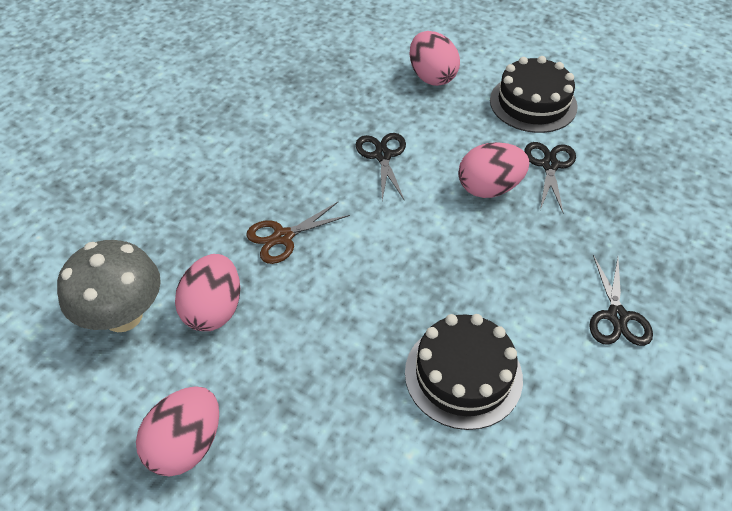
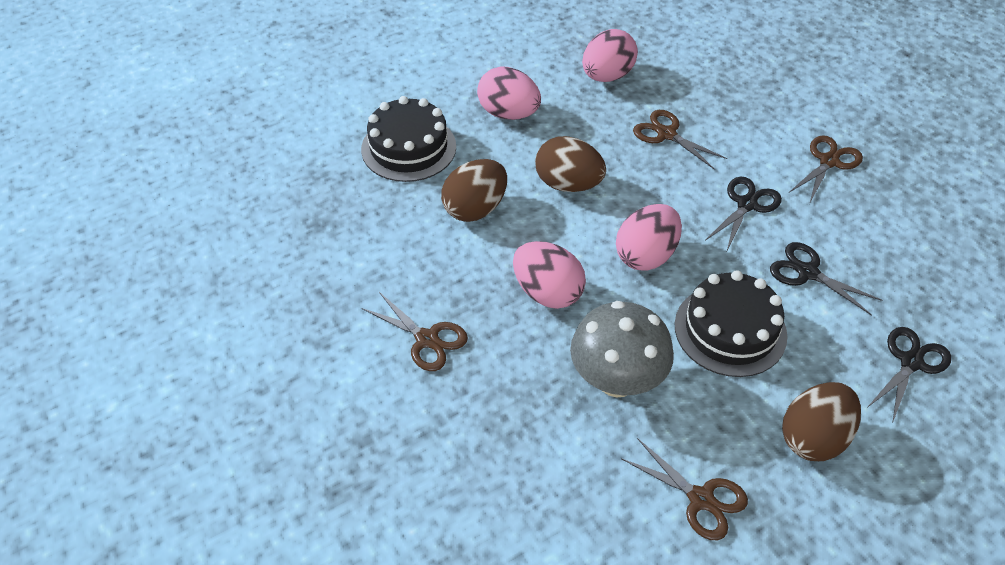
brown egg: none = 0 -> [441,159,507,222] [535,136,606,192] [782,382,861,461] = 3
brown scissors: [247,202,350,264] = 1 -> [362,292,468,371] [621,438,748,540] [633,110,727,169] [790,135,863,202] = 4

